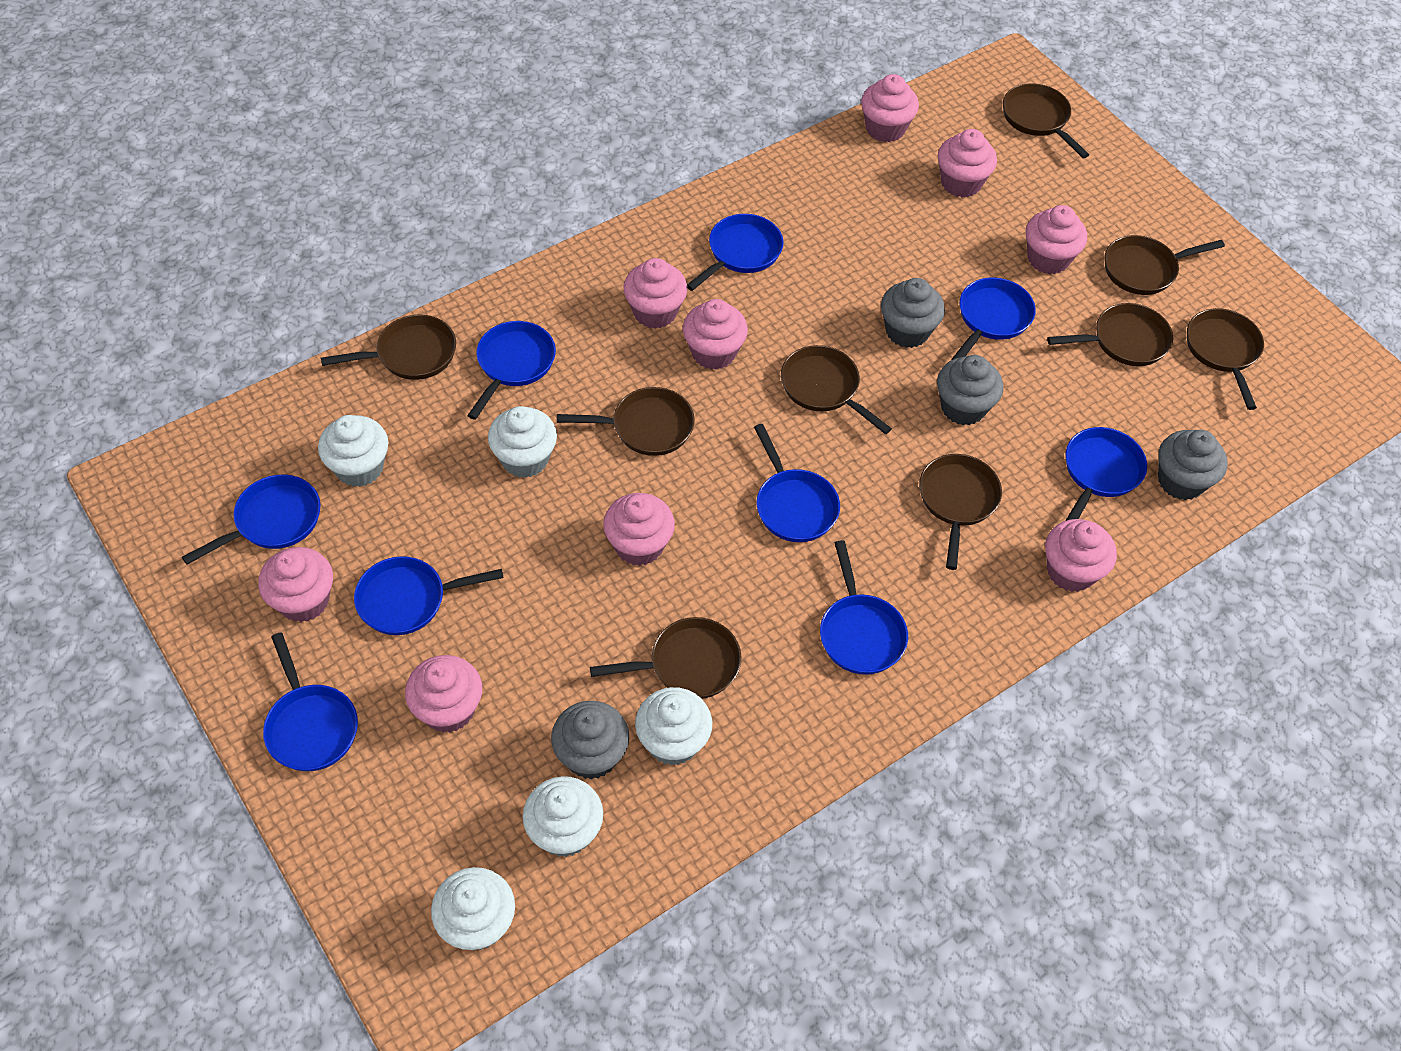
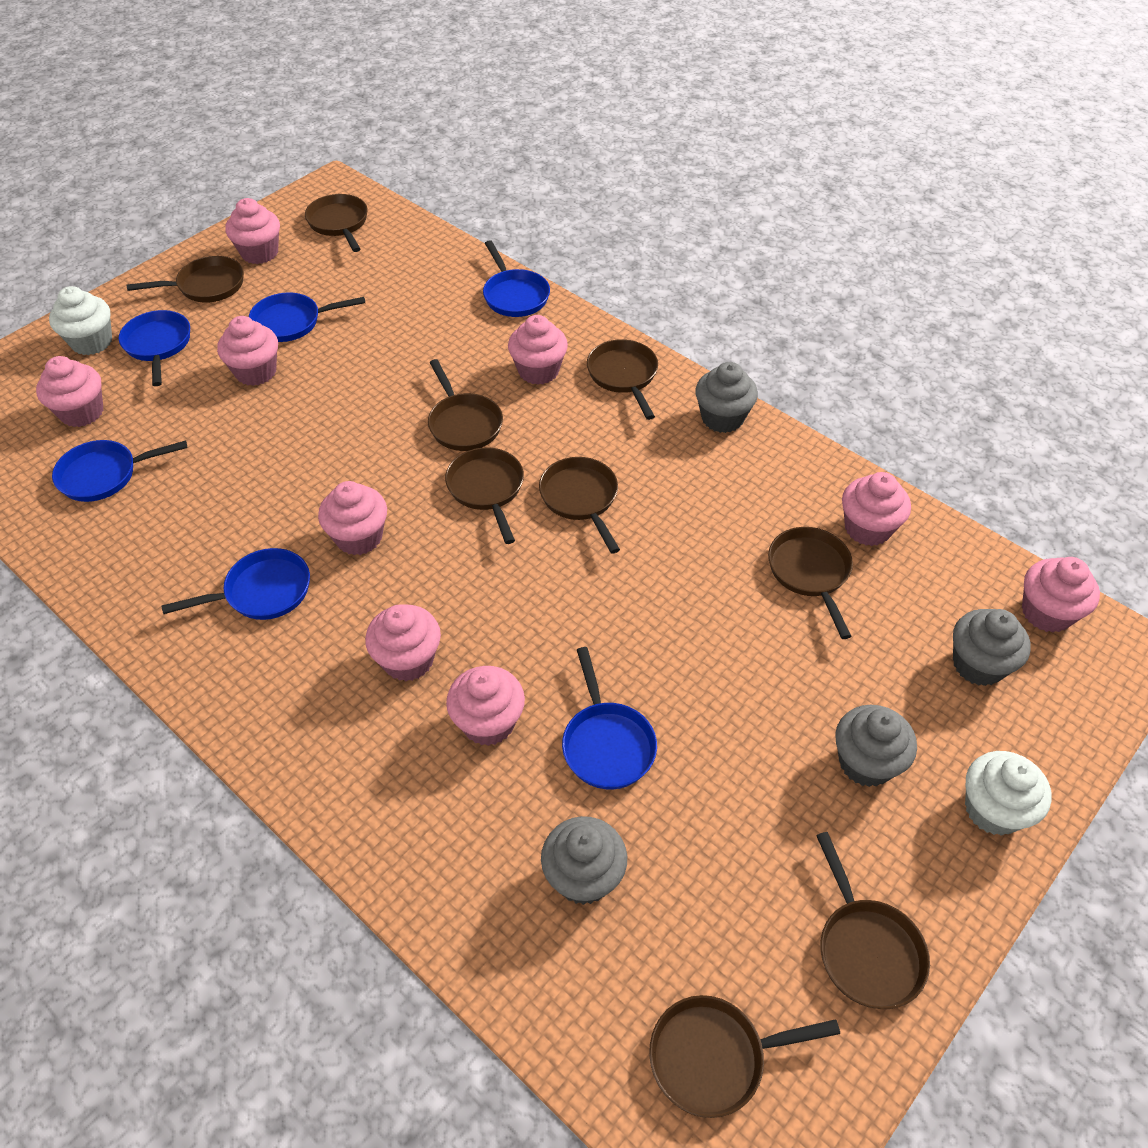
blue pan: [182,474,320,565] [263,632,358,771] [354,556,503,635] [467,321,556,420] [687,214,783,291] [754,424,840,542] [820,540,908,675] [951,278,1036,360] [1066,427,1147,521] = 9 -> [52,440,187,502] [119,310,190,386] [161,548,310,620] [249,292,365,342] [483,240,550,317] [562,647,657,789] = 6
white cupcake: [318,415,388,487] [431,867,515,951] [488,406,557,478] [523,776,603,857] [635,687,712,766] = 5 -> [49,286,112,355] [965,751,1052,836] = 2

